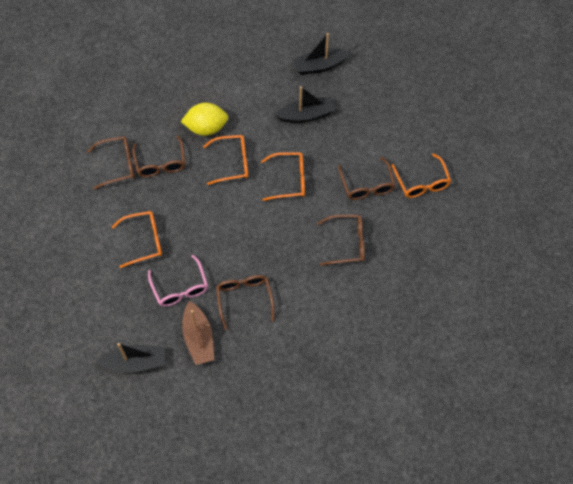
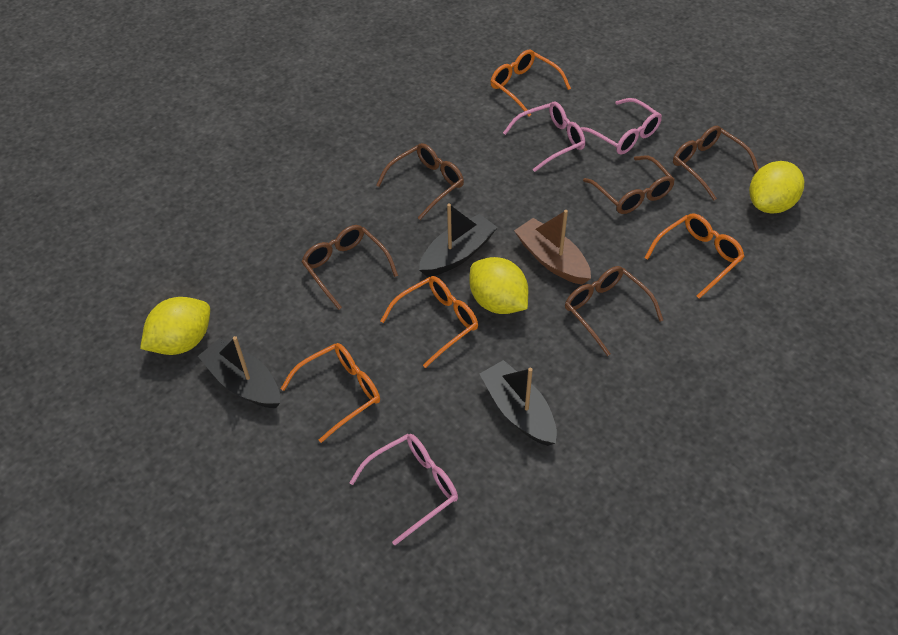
pink glasses: [148,255,208,307] = 1 -> [349,434,458,545] [503,102,585,172] [580,98,662,154] = 3
yellow lemon: [181,103,228,136] = 1 -> [140,297,210,355] [469,257,528,314] [749,161,804,214] = 3

